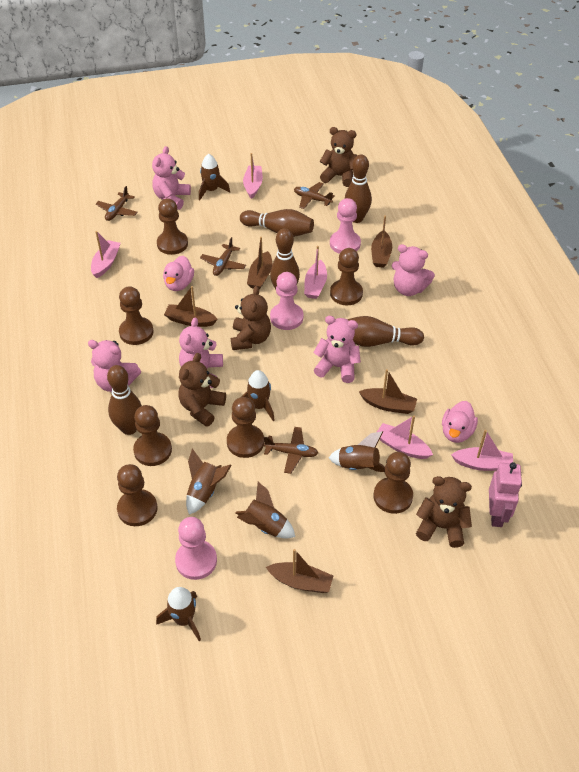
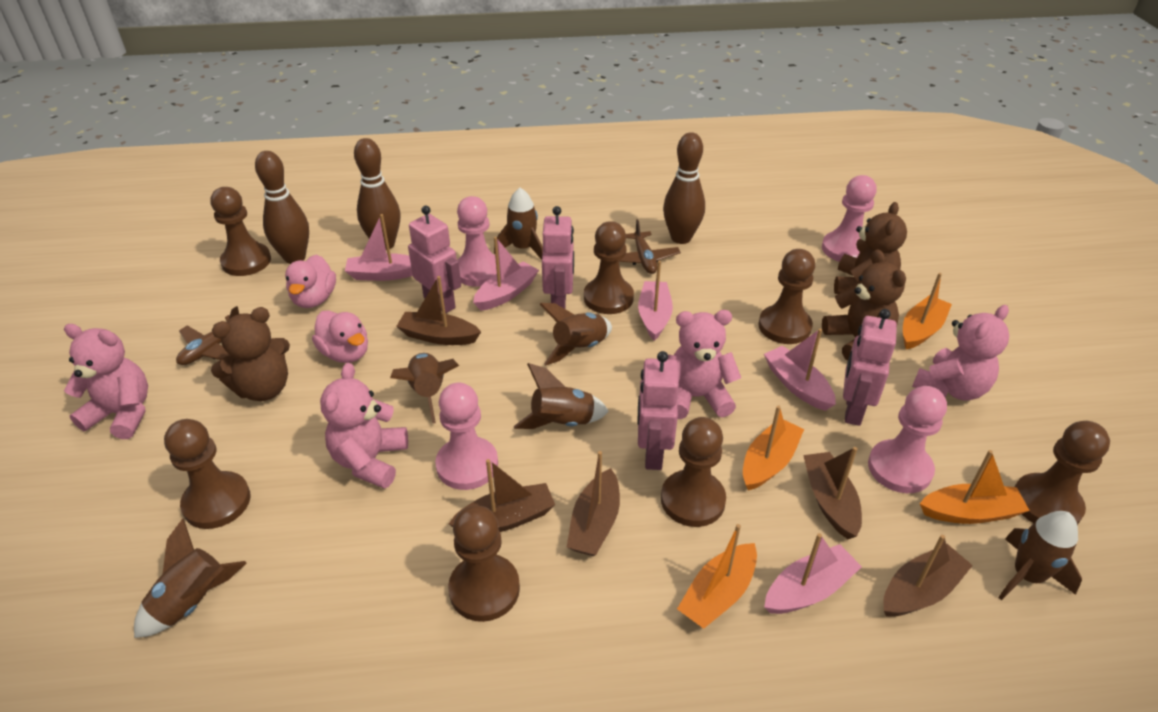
brown bowling pin: [107,365,142,435] [240,209,314,237] [270,228,300,289] [345,154,372,223] [347,316,424,347] = 5 -> [255,151,309,264] [354,138,400,250] [663,132,705,244] = 3
brown plane: [96,186,138,221] [200,237,246,276] [264,427,318,474] [294,182,335,209] = 4 -> [176,306,239,365] [619,219,681,274] = 2
brown teddy bear: [178,353,226,427] [231,286,271,350] [320,127,357,187] [416,476,472,548] = 4 -> [211,307,290,401] [822,249,906,361] [834,202,907,294] = 3
orange boat: none = 0 -> [677,524,757,629] [743,405,804,490] [903,273,952,349] [920,450,1030,524] = 4
pink pawn: [175,517,217,580] [270,272,304,330] [330,198,361,254] = 3 -> [435,383,498,490] [457,196,497,287] [822,175,877,262] [868,386,947,493] = 4
pink robot: [489,462,522,527] = 1 -> [408,206,461,313] [542,206,574,309] [637,351,679,470] [843,309,897,426] = 4
pink teddy bear: [88,340,141,392] [152,146,191,210] [179,318,223,388] [313,316,361,383] [392,244,435,296] = 5 -> [64,324,148,439] [320,363,408,489] [668,310,741,419] [912,305,1009,400] = 4

